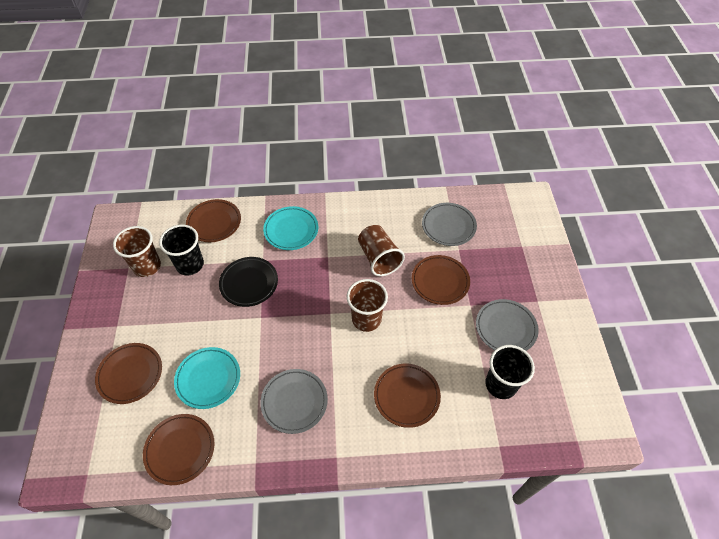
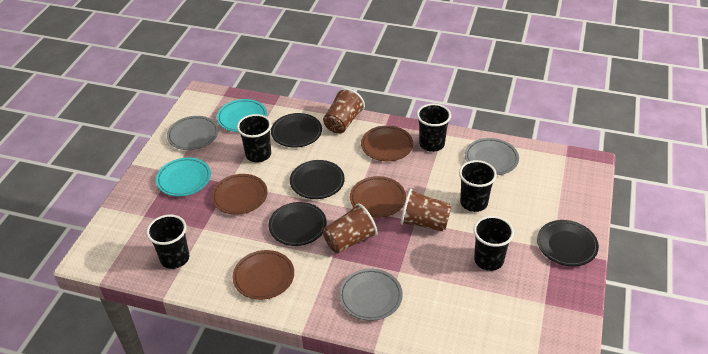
black cup: [159,224,204,276] [485,345,535,399] = 2 -> [146,215,189,269] [237,114,272,162] [417,104,451,152] [459,160,497,212] [473,216,514,271] = 5
black plate: [219,257,278,307] = 1 -> [268,202,327,246] [271,113,322,148] [290,160,345,199] [537,220,599,266] = 4
brown plate: [95,343,162,404] [143,414,215,485] [186,199,241,242] [374,364,441,428] [412,255,470,305] = 5 -> [211,174,268,215] [232,250,294,300] [350,176,406,218] [361,125,413,161] = 4

